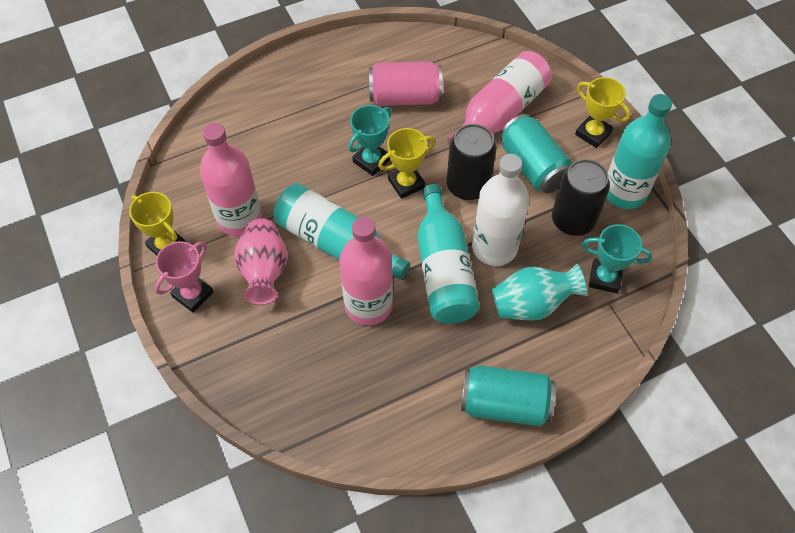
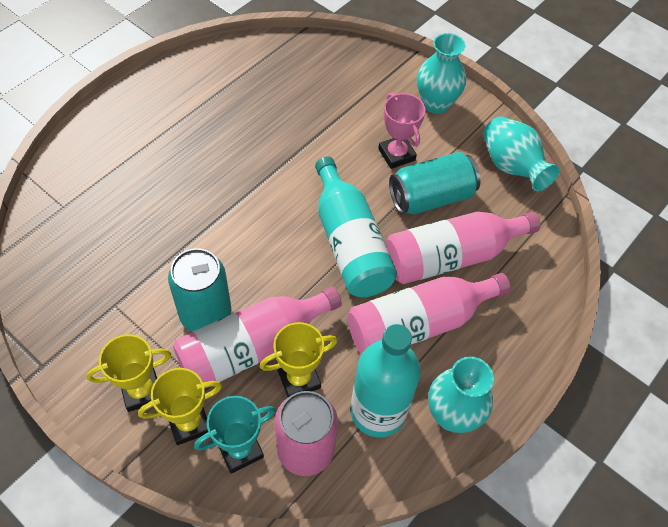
black can: [447,124,497,200] [552,159,610,236] = 2 -> none = 0
pink vase: [234,218,288,305] = 1 -> none = 0
turquoise bottle: [274,183,410,280] [417,184,480,324] [606,94,672,209] = 3 -> [315,157,397,297] [351,324,421,437] = 2
turquoise trophy: [348,105,392,176] [582,224,652,293] = 2 -> [194,396,276,473] = 1
turquoise vase: [492,264,587,320] = 1 -> [417,33,466,114] [428,357,494,433] [483,116,560,191] = 3
white bottle: [472,154,530,266] = 1 -> none = 0

